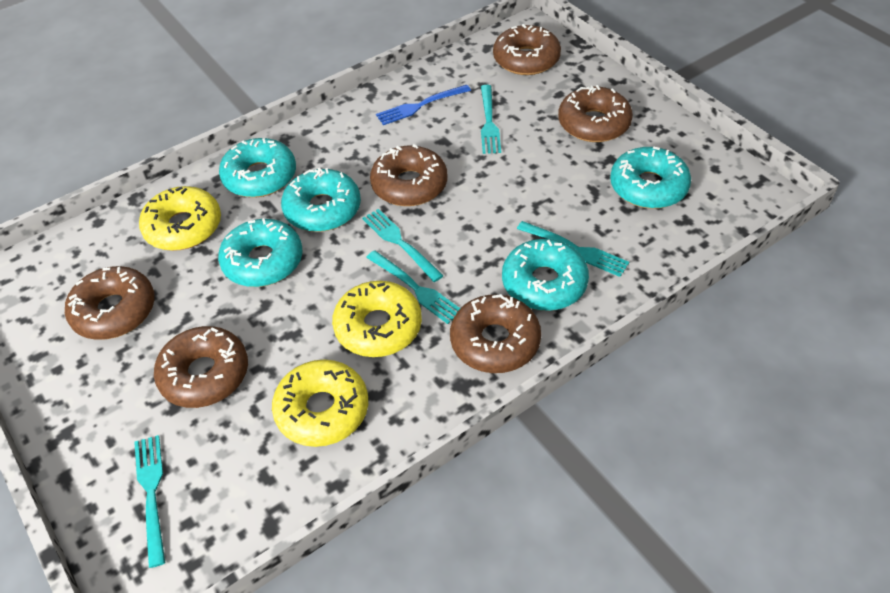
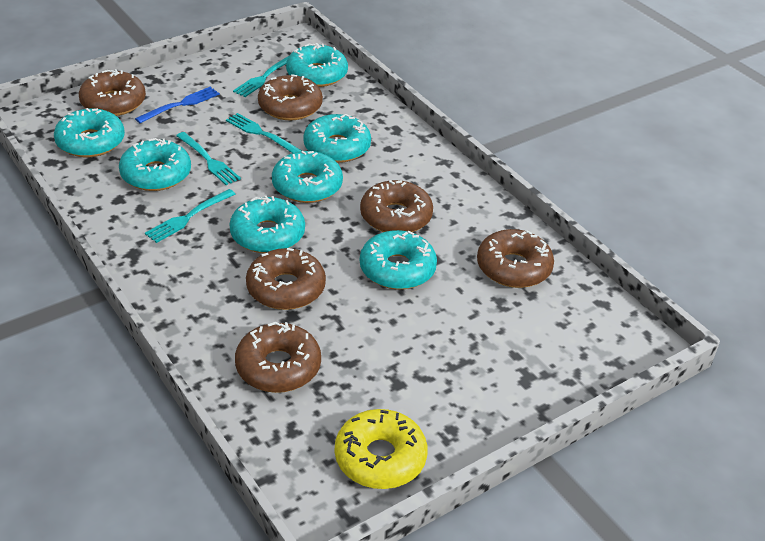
turquoise donut: [218,218,303,287] [219,138,296,197] [281,168,361,232] [502,239,589,311] [610,146,691,209] = 5 -> [54,108,125,157] [119,138,191,191] [229,196,305,253] [272,151,343,203] [286,43,348,87] [303,114,371,163] [360,230,437,290] = 7
turquoise fork: [134,435,165,568] [362,209,444,282] [366,250,461,324] [481,85,501,154] [517,221,629,277] = 5 -> [145,189,236,243] [176,132,241,185] [226,113,302,153] [233,56,289,97] = 4
yellow donut: [139,186,221,251] [272,360,368,447] [332,281,422,357] = 3 -> [335,409,428,489] = 1

